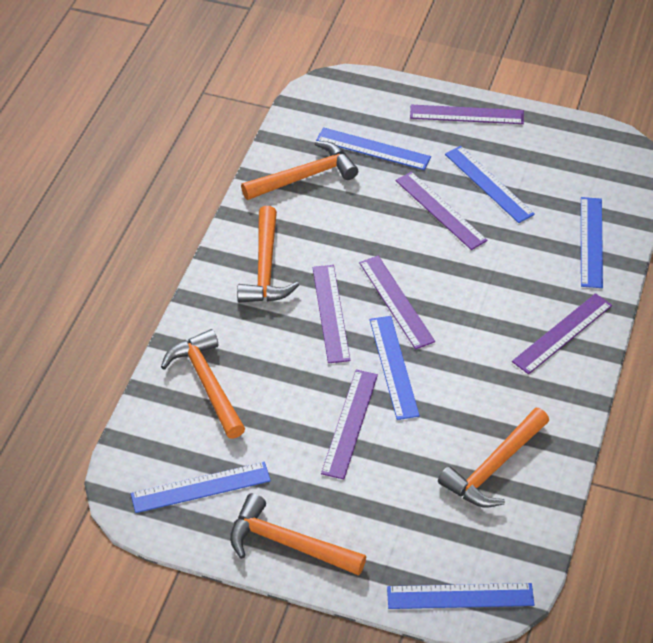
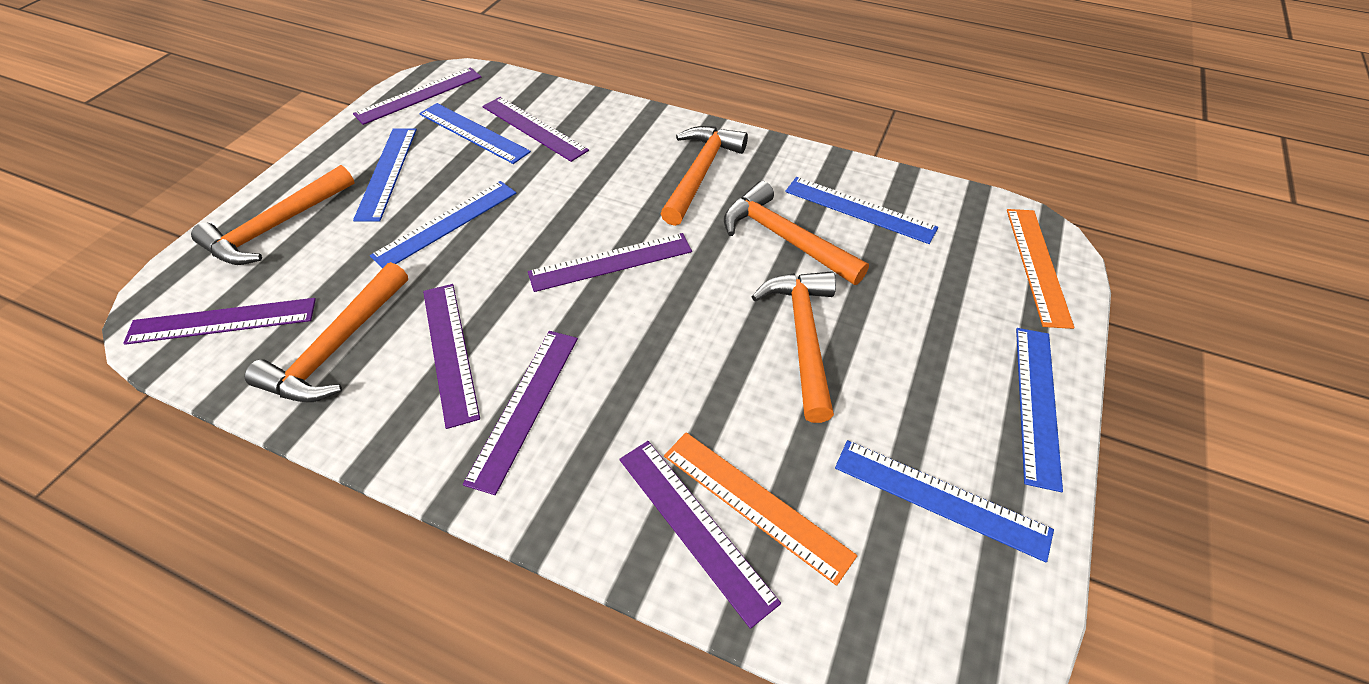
orange ruler: none = 0 -> [664,432,857,586] [1007,209,1074,329] = 2
purple ruler: [312,265,351,363] [321,370,378,479] [359,256,435,349] [396,172,487,250] [410,105,524,124] [512,293,612,374] = 6 -> [123,298,316,345] [353,67,481,125] [423,284,480,429] [463,331,578,495] [482,97,589,162] [528,233,692,292] [619,441,781,629] = 7

